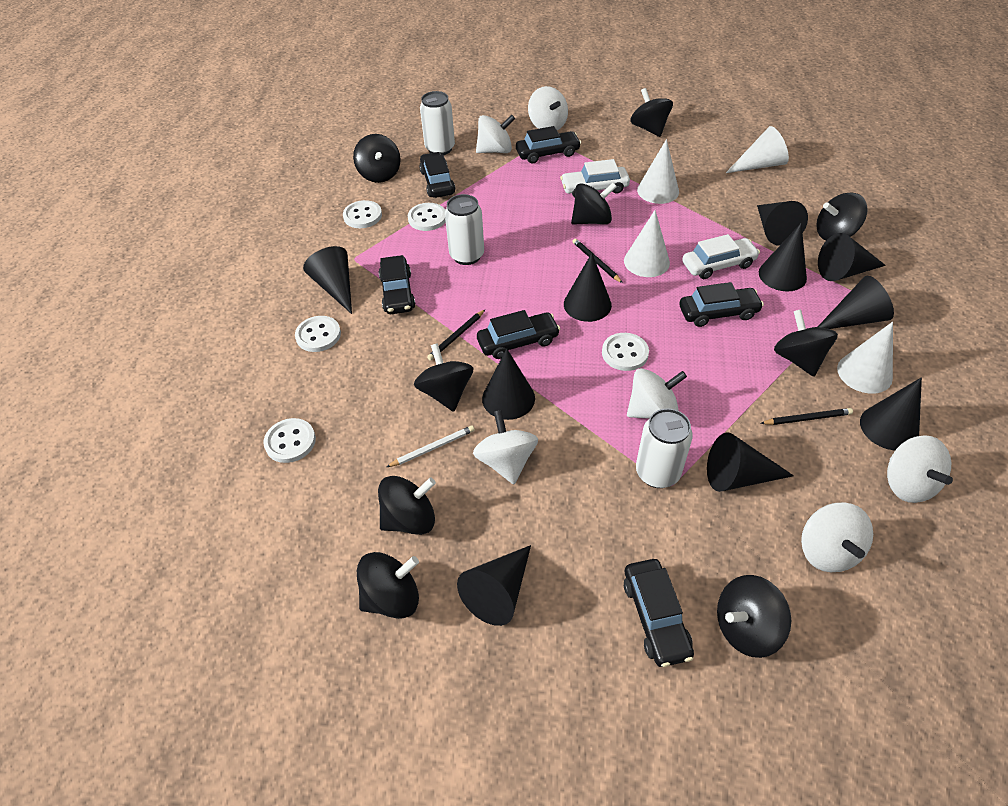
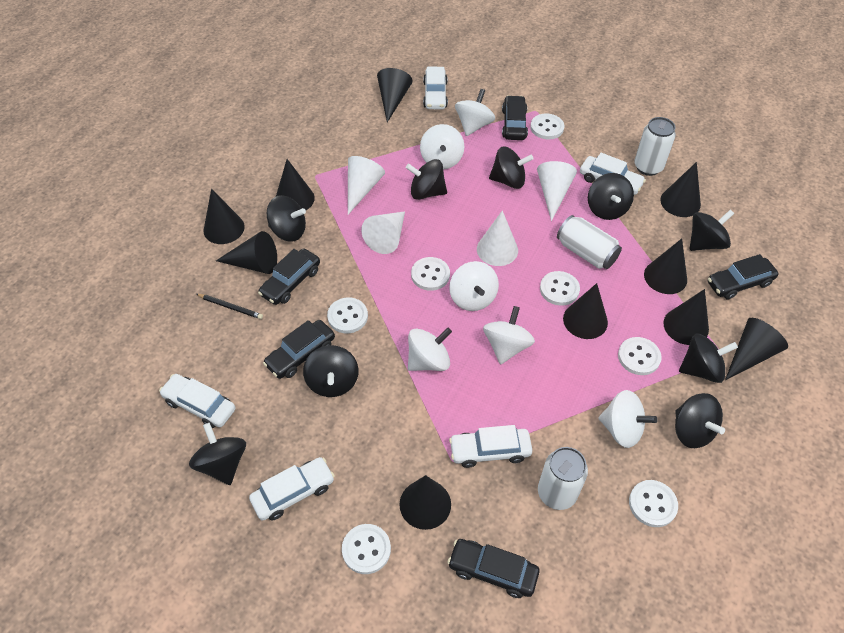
black car: [378,255,415,314] [419,152,455,198] [477,310,560,359] [516,126,581,164] [624,559,694,667] [679,282,764,327] = 6 -> [258,248,320,305] [263,320,335,379] [448,539,539,598] [502,95,528,140] [708,254,779,300] = 5
black pencil: [427,310,485,360] [572,238,623,283] [760,408,853,425] = 3 -> [196,294,263,319] = 1
white button: [263,418,316,463] [295,316,341,352] [343,200,382,228] [408,203,446,231] [602,333,649,371] = 5 -> [327,298,368,333] [342,524,391,574] [411,257,450,291] [530,113,564,139] [540,271,580,306] [618,337,662,375] [629,480,678,527] = 7
white car: [560,159,630,197] [682,234,760,279] = 2 -> [159,374,235,428] [249,457,335,521] [423,67,448,109] [449,425,532,468] [580,153,646,195] = 5
white pencil: [387,425,475,467] = 1 -> none = 0

